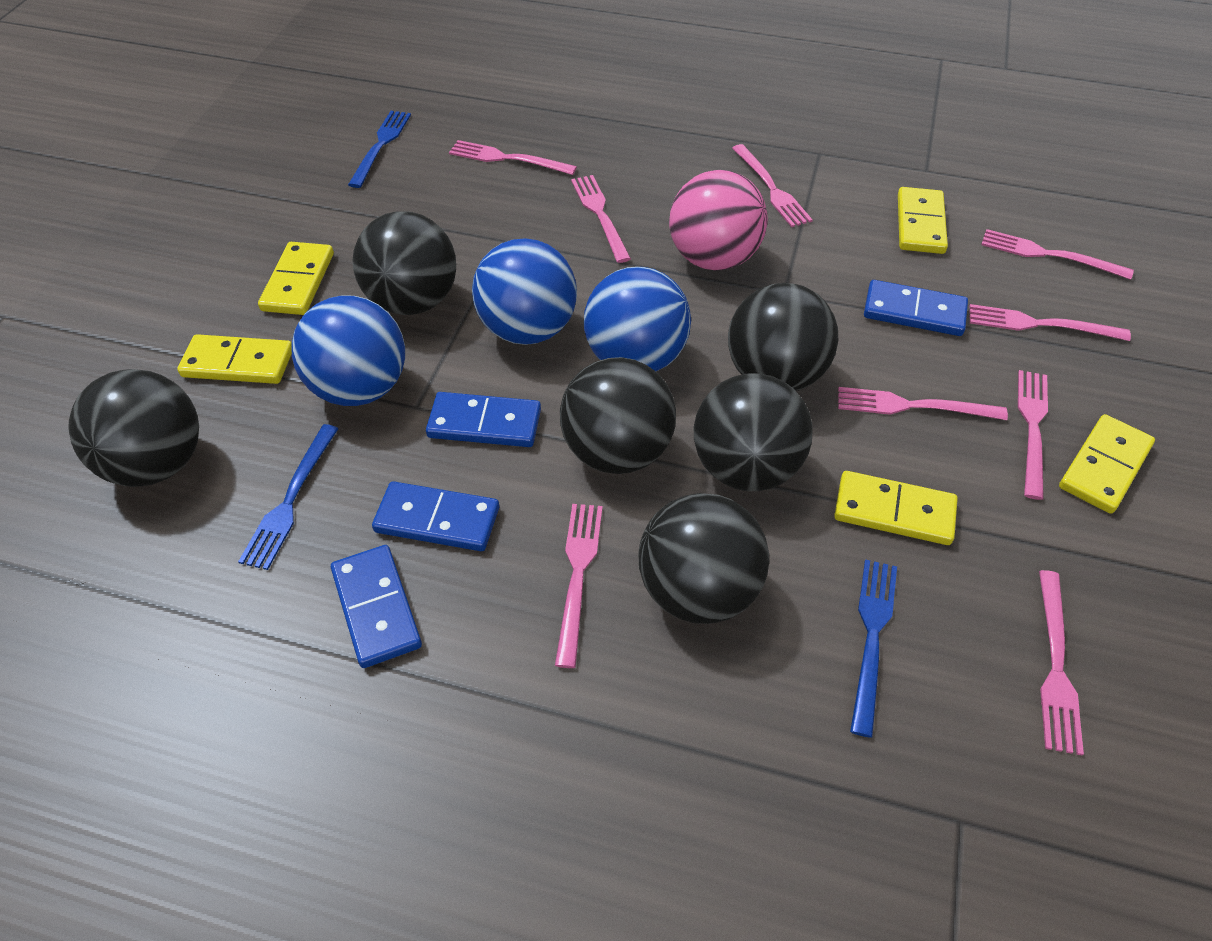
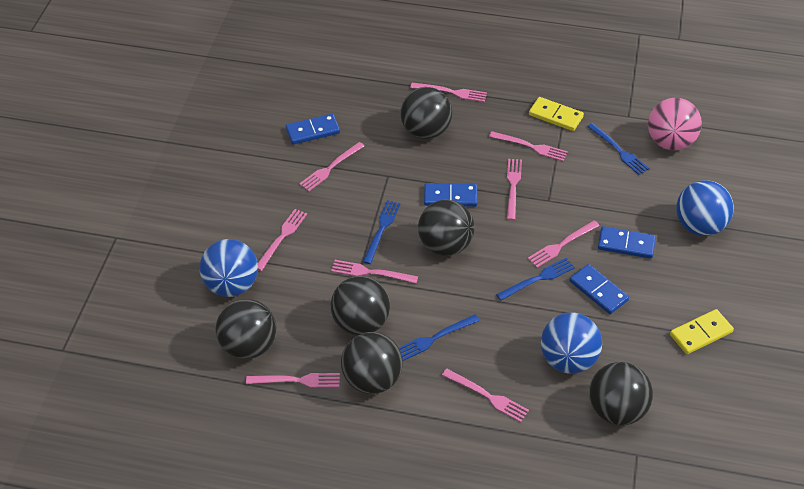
blue fork: [238,424,338,570] [348,111,411,188] [850,559,897,738] = 3 -> [363,200,401,264] [399,314,480,361] [496,258,575,301] [587,123,649,175] = 4
yellow domino: [177,334,292,384] [258,242,334,315] [834,471,958,545] [898,187,948,254] [1059,414,1155,514] = 5 -> [529,97,584,131] [670,309,734,354] = 2

